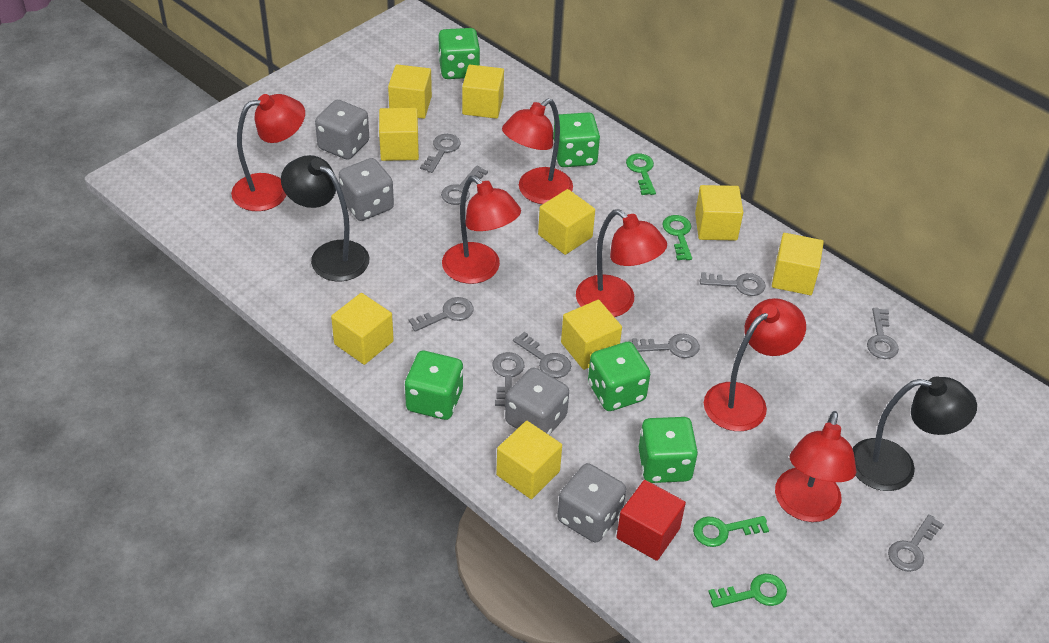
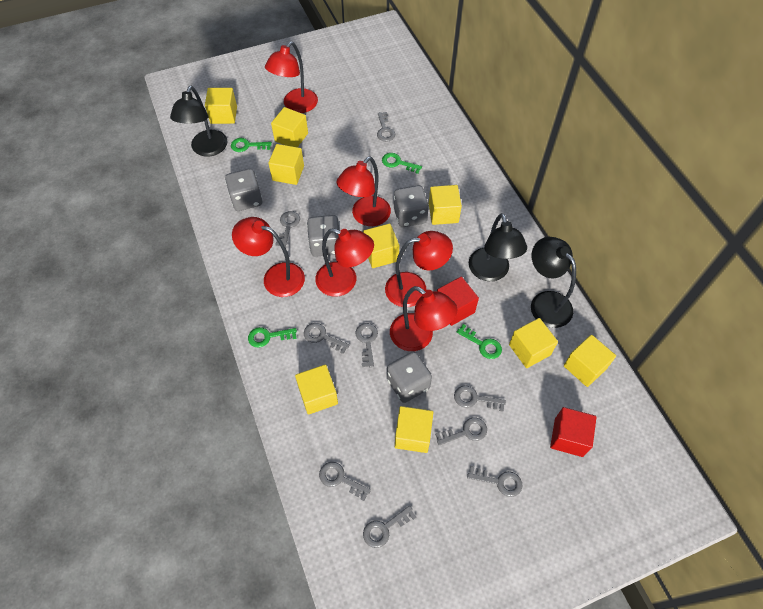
black lamp: [281,155,369,281] [852,377,977,491] = 2 -> [170,85,228,157] [469,213,527,281] [531,237,576,328] = 3
green dice: [405,351,463,420] [438,28,480,79] [553,112,600,167] [588,342,650,411] [639,417,698,483] = 5 -> none = 0
red cube: [616,480,686,561] = 1 -> [437,276,479,326] [550,407,597,457] = 2

